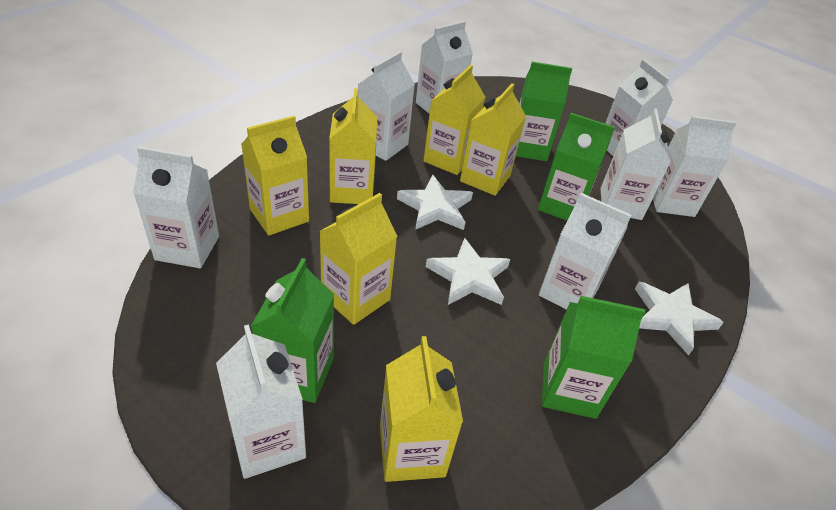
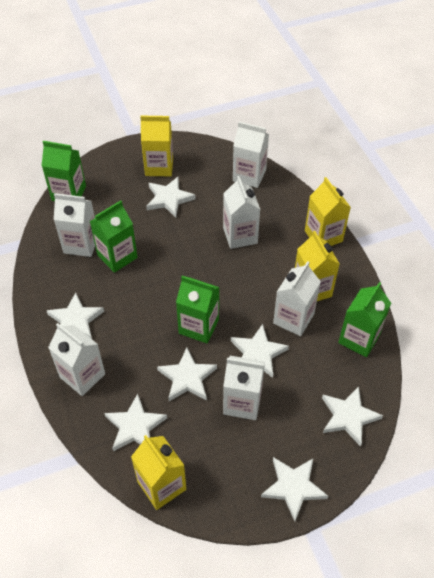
white carton: [133,146,219,268] [216,325,306,479] [358,51,415,161] [416,21,473,114] [539,193,632,310] [600,108,671,220] [605,59,673,156] [653,116,736,217] = 8 -> [48,323,105,396] [54,193,95,257] [223,176,261,249] [223,356,265,420] [233,122,269,188] [273,261,321,336] = 6
white star: [397,174,473,230] [426,238,510,305] [635,282,724,355] = 3 -> [46,293,104,339] [104,394,167,451] [146,177,196,218] [157,348,217,401] [231,324,289,378] [261,457,328,521] [322,386,383,447] = 7
yellow carton: [241,116,309,235] [319,193,398,325] [329,88,377,204] [380,336,463,482] [423,65,485,175] [460,83,526,196] = 6 -> [131,435,186,510] [140,116,173,176] [295,231,340,301] [305,177,351,246] = 4

